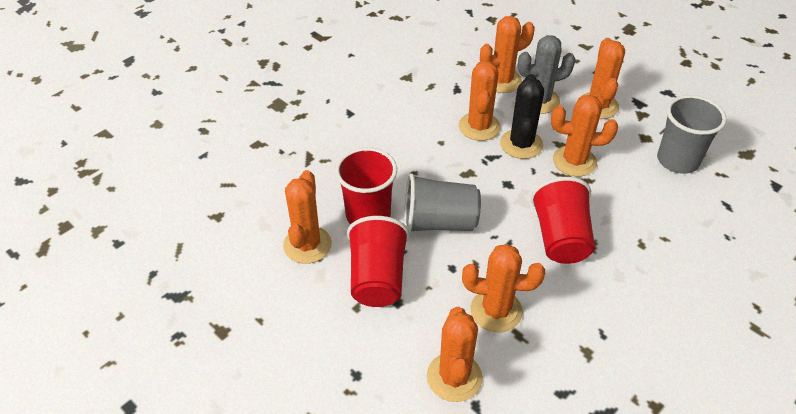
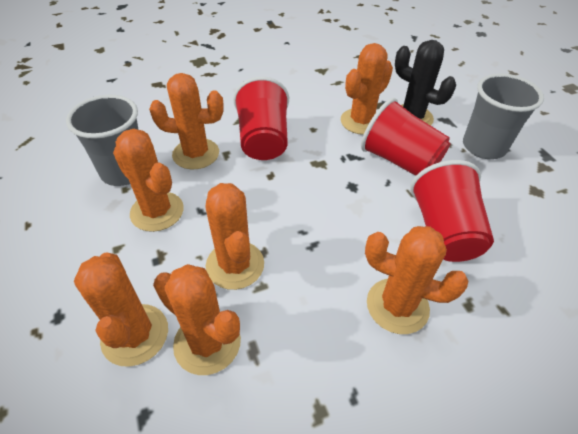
grey cactus: [518,35,576,114] = 1 -> none = 0

